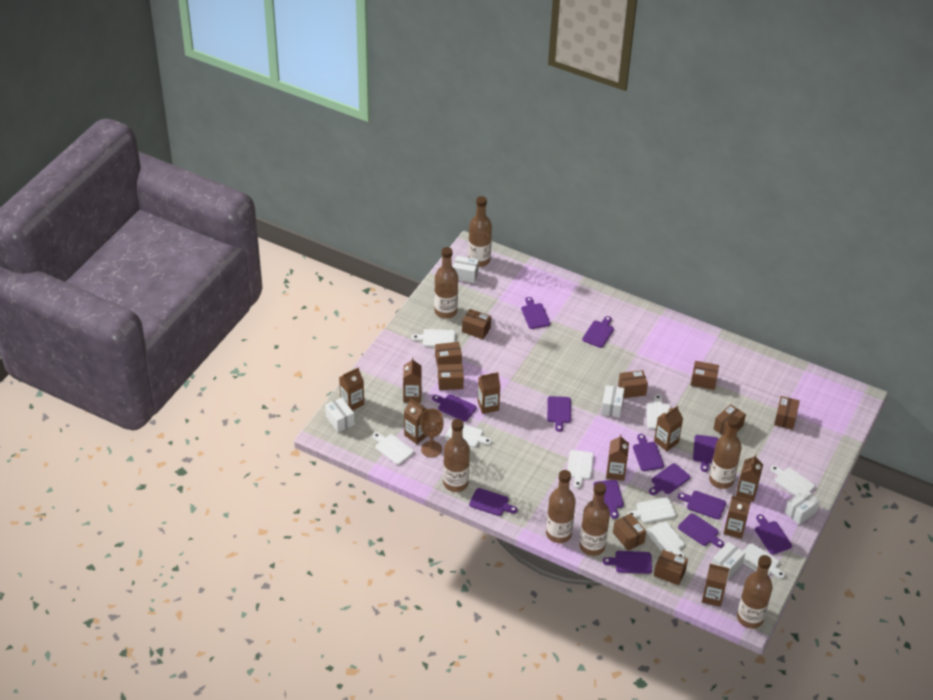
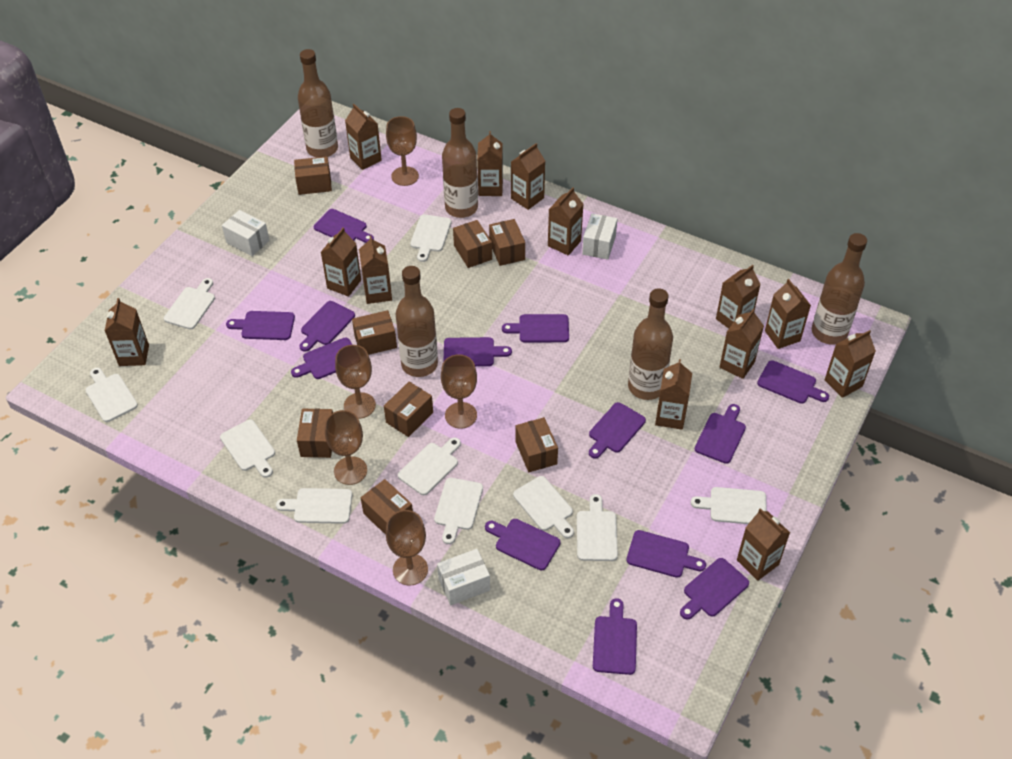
brown bottle: [434,247,458,319] [443,419,470,492] [468,196,492,267] [546,470,576,543] [580,482,610,556] [709,416,742,489] [737,555,773,628] = 7 -> [298,49,338,157] [396,266,438,377] [442,108,478,218] [628,289,673,400] [812,233,867,345] = 5
brown box: [435,342,462,367] [438,364,464,390] [462,309,491,339] [613,513,646,551] [618,370,648,398] [654,550,688,585] [691,361,719,390] [713,404,746,435] [774,396,800,430] = 9 -> [294,156,332,195] [297,409,333,458] [352,310,397,355] [361,479,413,535] [384,382,433,437] [453,220,492,268] [489,219,525,266] [516,417,558,472] = 8
brown carton: [339,367,364,411] [403,358,422,403] [404,398,427,444] [478,372,501,414] [606,434,629,481] [654,406,683,451] [702,564,730,607] [724,496,751,539] [736,454,763,502] = 9 -> [105,298,149,366] [321,228,361,297] [345,104,382,170] [359,236,392,304] [477,131,503,196] [511,143,545,210] [548,187,584,256] [655,359,692,430] [716,265,761,329] [719,308,764,379] [737,508,790,581] [765,279,811,349] [825,330,876,398] = 13
brown goblet: [420,409,444,458] = 1 -> [325,410,367,485] [335,345,376,419] [386,116,419,186] [386,510,428,586] [441,354,477,429] = 5
white box: [325,397,355,432] [453,256,479,283] [601,385,625,418] [712,542,745,580] [785,489,820,525] = 5 -> [222,210,270,256] [437,549,490,605] [582,213,617,260] = 3
white cutting board: [373,432,414,465] [412,329,456,347] [445,423,492,448] [567,450,594,488] [627,497,676,523] [646,521,685,558] [647,394,670,429] [743,543,785,579] [770,465,815,496] = 9 -> [86,368,138,422] [164,278,215,329] [220,420,275,478] [276,488,352,524] [398,438,461,495] [410,214,451,262] [434,478,483,544] [513,476,574,538] [577,494,618,561] [691,487,767,524] = 10

